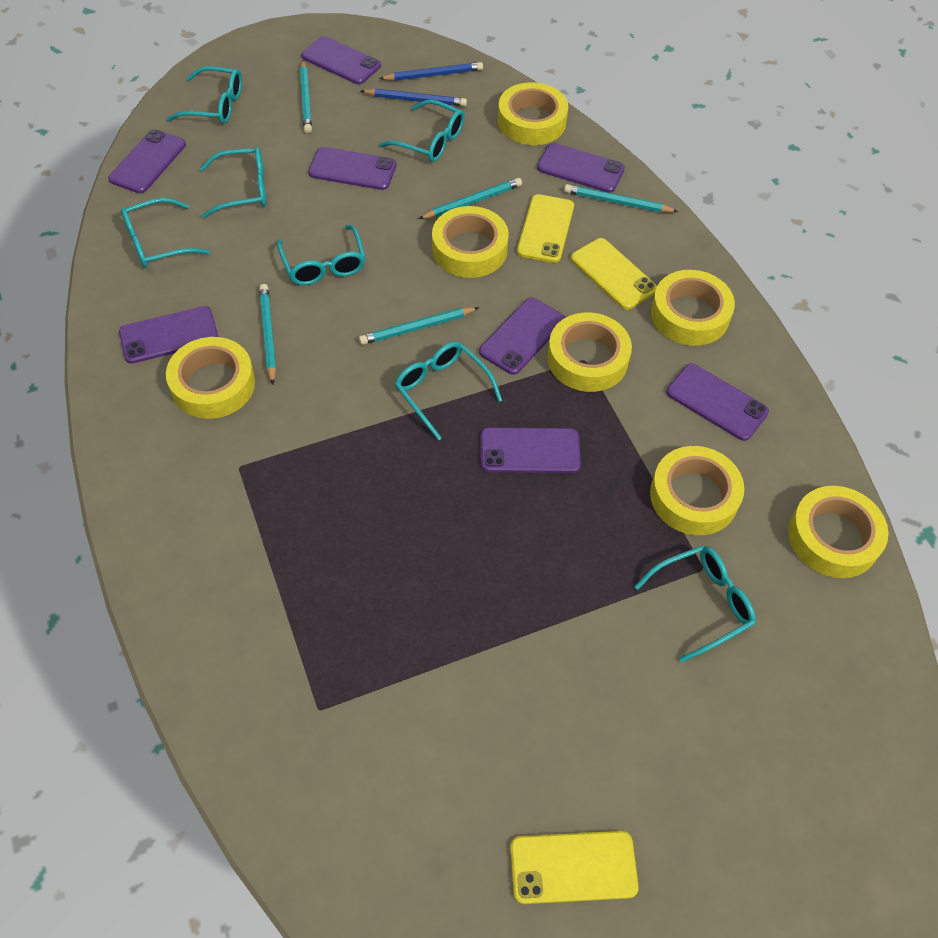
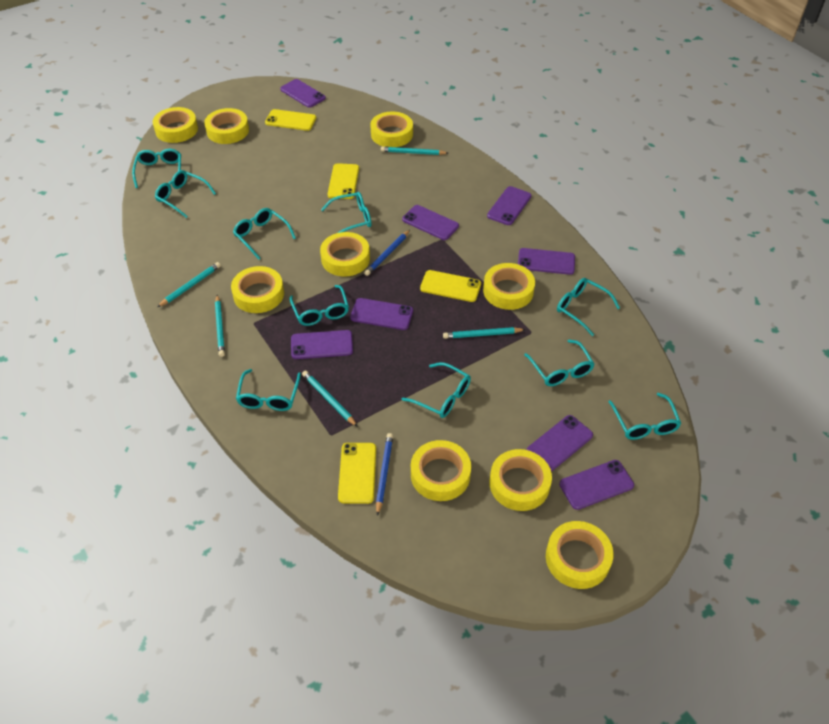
turquoise glasses: [121,198,210,268] [167,66,242,124] [200,147,266,218] [277,225,366,285] [379,100,465,162] [394,342,502,441] [635,545,756,662] = 7 -> [132,149,181,188] [155,170,216,218] [233,208,296,260] [236,369,301,411] [289,285,349,326] [321,192,371,233] [402,362,471,418] [524,340,594,386] [557,278,620,336] [609,393,681,440] = 10
yellow phone: [510,831,639,904] [517,194,574,263] [571,238,657,310] = 3 -> [265,109,316,131] [328,163,359,199] [338,443,376,504] [420,270,481,302] = 4
yellow tape: [166,337,255,419] [432,206,509,278] [498,82,568,145] [547,313,632,392] [650,446,744,535] [651,270,735,346] [788,486,889,578] = 7 -> [153,107,198,143] [204,108,249,144] [231,266,284,313] [320,232,370,276] [370,111,413,147] [411,440,471,501] [483,263,535,310] [490,449,552,511] [546,521,614,589] = 9

